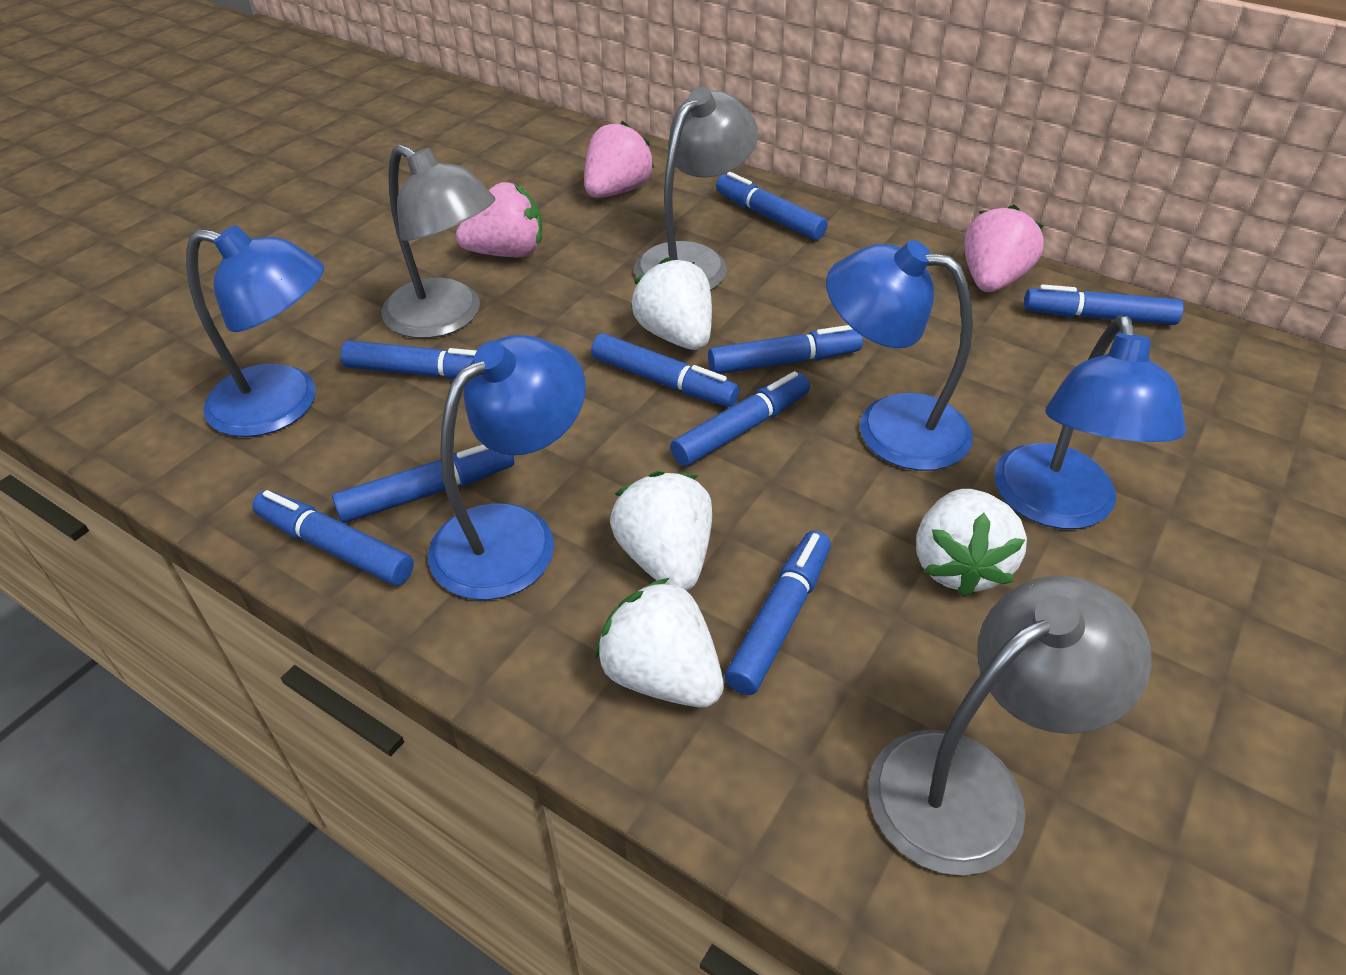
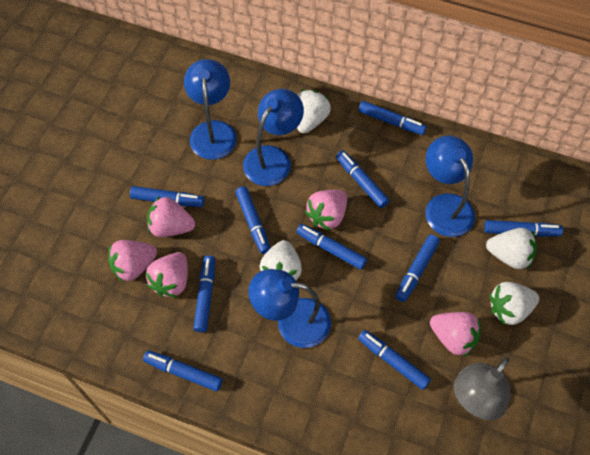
blue marker: [252,490,414,586] [332,445,515,523] [341,341,477,379] [591,334,739,407] [670,371,810,466] [708,325,863,374] [716,172,828,240] [725,531,831,695] [1024,284,1184,325] = 9 -> [130,186,204,207] [143,350,223,392] [193,256,215,332] [235,186,270,254] [296,224,367,270] [336,150,390,208] [358,101,427,135] [358,330,431,390] [395,235,440,302] [484,220,563,237] = 10
grey lamp: [381,145,496,338] [635,87,758,290] [868,576,1152,875] = 3 -> [454,357,511,420] = 1
pink strawberry: [456,182,542,257] [584,121,654,198] [964,205,1044,292] = 3 -> [108,240,157,283] [146,252,188,297] [147,196,195,237] [305,190,347,231] [430,312,481,357] = 5

